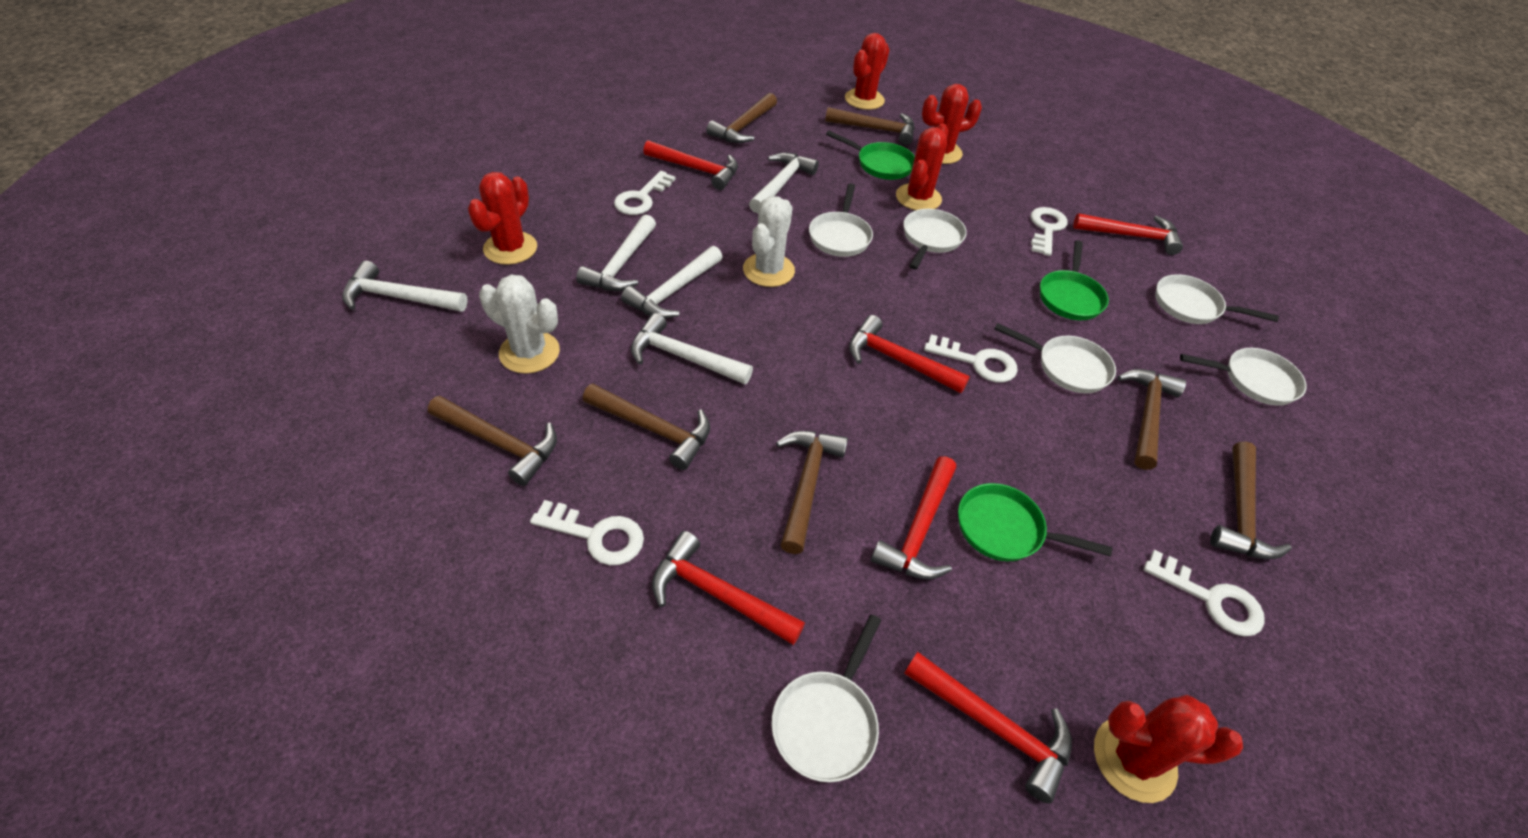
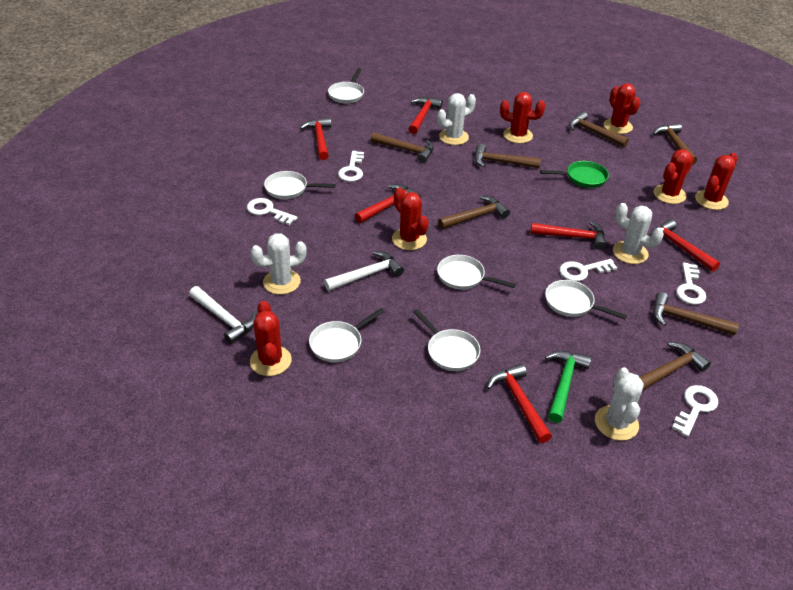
green hammer: none = 0 -> [545,351,592,423] = 1
green pan: [826,131,915,180] [958,483,1112,561] [1040,240,1109,320] = 3 -> [540,161,609,188] = 1
red cactus: [468,172,537,265] [845,33,890,110] [896,123,948,210] [922,84,982,164] [1094,695,1243,803] = 5 -> [250,301,291,376] [392,188,429,250] [500,92,545,143] [604,83,640,134] [654,149,694,204] [695,153,738,210] = 6
white cactus: [479,275,560,374] [743,196,795,287] = 2 -> [250,233,307,295] [437,93,476,145] [595,367,644,441] [613,203,664,264] = 4
white hammer: [342,261,468,312] [576,214,656,291] [621,246,723,319] [631,313,753,384] [749,152,819,213] = 5 -> [189,286,257,344] [324,251,404,291] = 2

